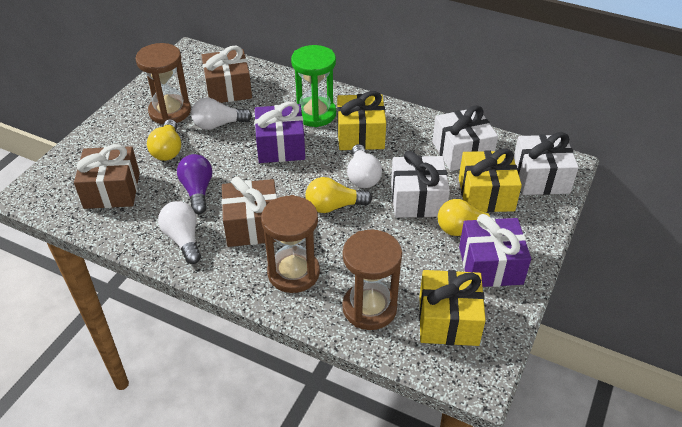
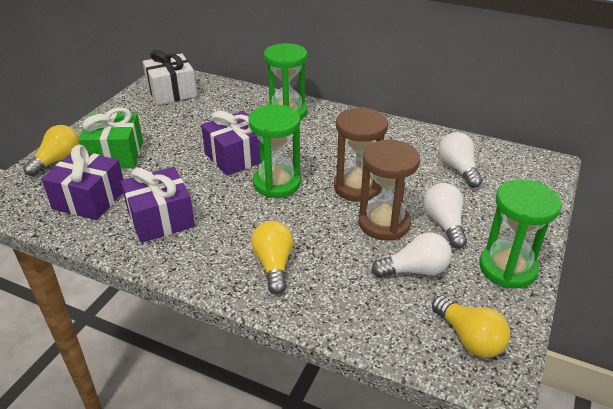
brown gift: [74,144,140,209] [202,46,252,103] [222,176,277,247] = 3 -> none = 0
brown hourglass: [135,43,191,124] [261,195,320,293] [342,230,402,330] = 3 -> [334,107,388,202] [358,140,420,241] = 2
green gift: none = 0 -> [78,107,143,168] = 1
green hourglass: [291,45,336,127] = 1 -> [249,105,301,198] [264,43,307,120] [479,179,562,288] = 3
purple gift: [255,101,305,163] [459,214,531,287] = 2 -> [42,145,124,220] [121,167,195,243] [201,111,260,176] = 3
purple light bulb: [177,154,212,214] = 1 -> none = 0
white gift: [391,151,450,218] [432,105,498,171] [514,132,579,195] = 3 -> [143,50,197,105] = 1
yellow gift: [337,91,386,150] [419,270,486,346] [459,149,522,212] = 3 -> none = 0

